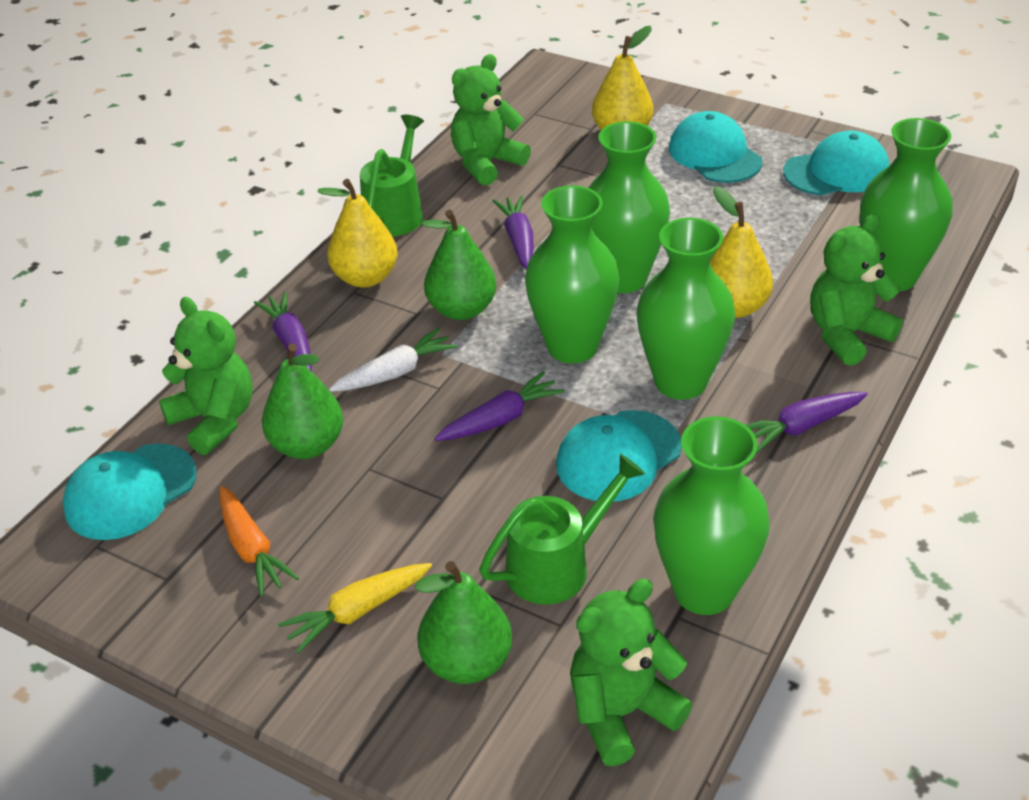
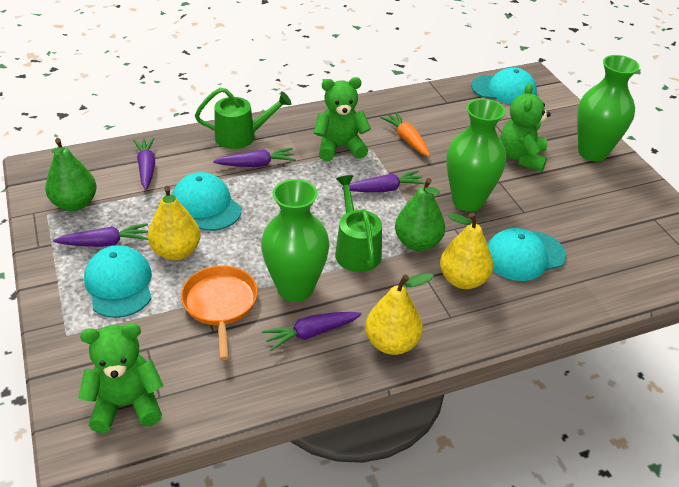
green pear: [262,343,343,459] [415,561,512,684] [421,209,496,320] = 3 -> [45,138,96,211] [395,178,445,251] = 2
green teddy bear: [159,297,253,455] [451,54,531,186] [570,579,692,766] [810,214,903,366] = 4 -> [78,323,164,433] [314,77,371,161] [500,84,551,172] = 3
green vase: [525,185,620,364] [588,122,670,293] [637,218,735,400] [653,416,770,615] [860,118,952,292] = 5 -> [261,179,330,302] [446,99,506,212] [577,55,639,161] = 3
orange pan: none = 0 -> [181,266,258,360] = 1
purple carrot: [254,292,312,371] [435,371,565,441] [492,195,534,270] [746,392,868,453] = 4 -> [53,223,148,247] [133,137,155,190] [213,148,296,167] [262,312,362,351] [342,170,425,192] = 5
white carrot: [329,328,458,392] = 1 -> none = 0
yellow carrot: [278,563,432,654] = 1 -> none = 0

